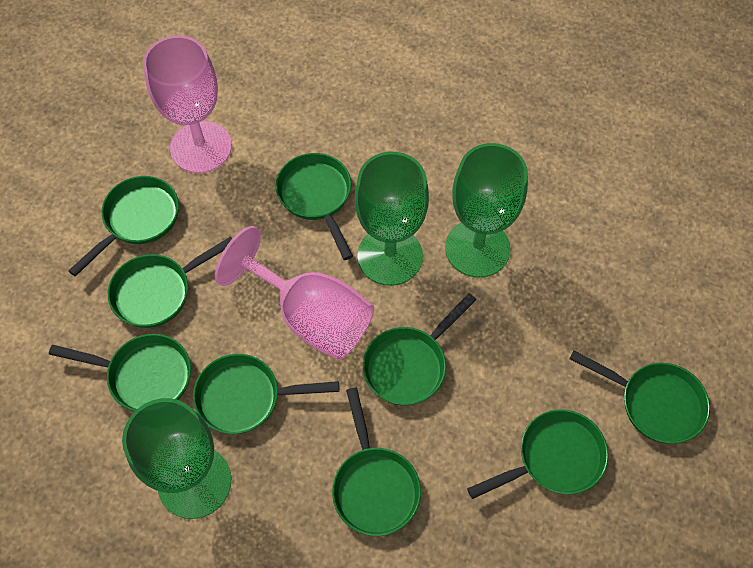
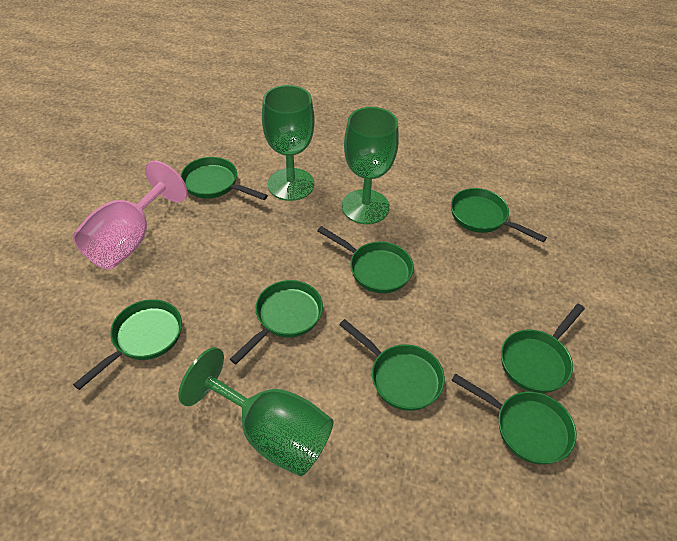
green pan: [49,334,191,411] [68,176,179,277] [108,236,232,328] [193,354,339,434] [276,153,353,260] [332,388,421,536] [363,293,476,405] [467,409,608,499] [570,350,710,444] = 9 -> [73,299,182,390] [181,157,268,200] [230,280,323,364] [317,226,414,293] [339,319,445,411] [451,188,547,242] [451,373,577,465] [501,304,585,393] = 8
pink goblet: [143,35,232,173] [215,226,374,360] = 2 -> [73,160,188,270] = 1

